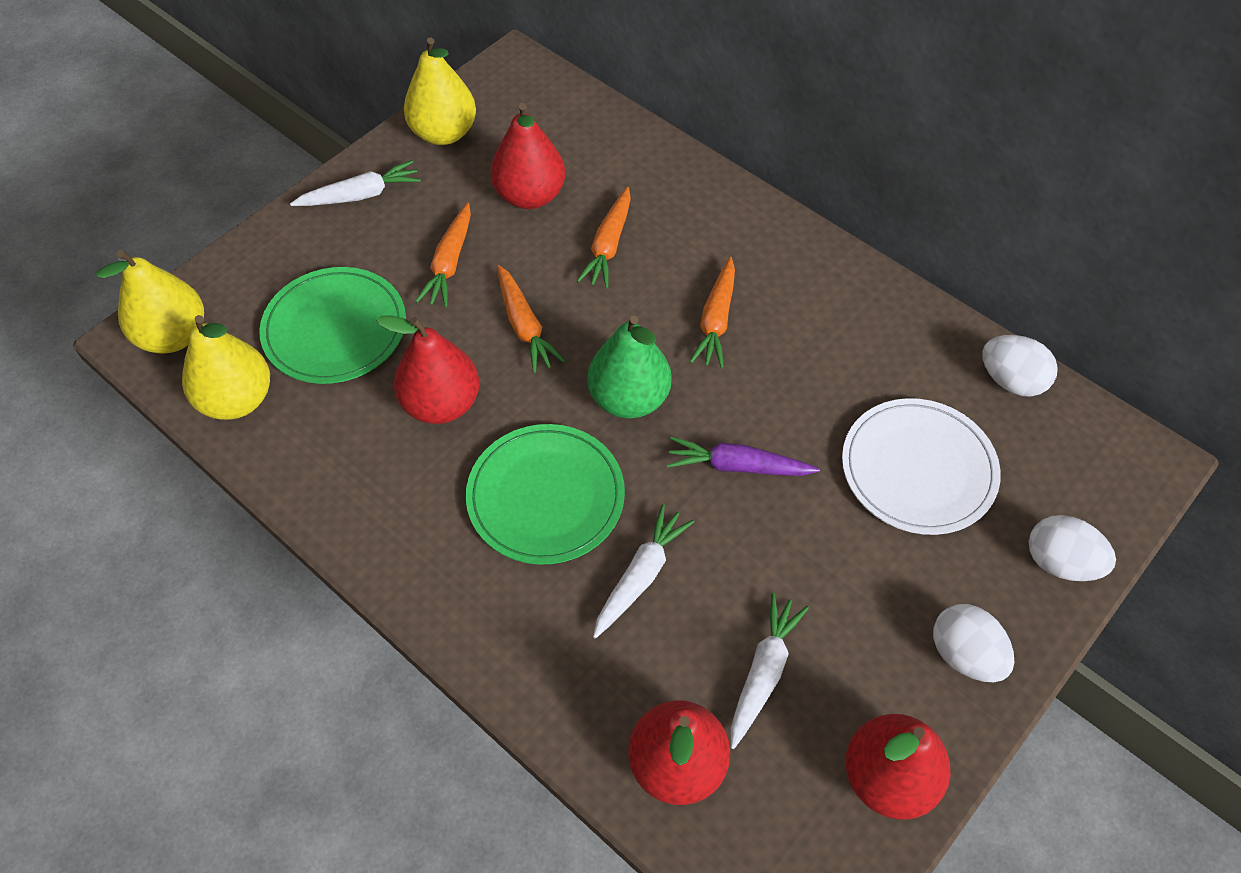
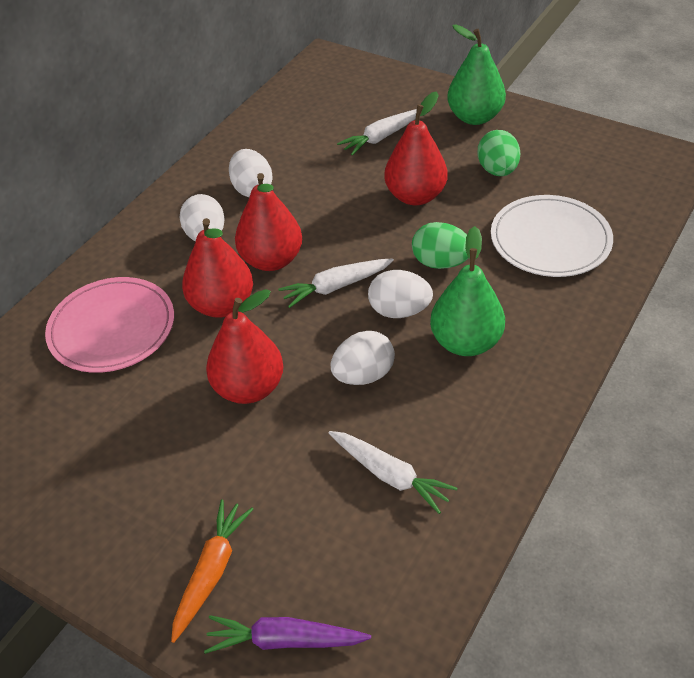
green egg: none = 0 -> [412,222,469,269] [477,130,520,176] = 2
green pear: [587,316,672,418] = 1 -> [430,226,505,356] [447,24,506,125] = 2
green plate: [259,267,406,384] [466,424,625,565] = 2 -> none = 0
orange carrot: [415,203,471,307] [497,265,565,373] [577,187,631,289] [690,257,735,369] = 4 -> [171,499,253,643] = 1
pink plate: none = 0 -> [45,277,174,373] = 1
white egg: [933,604,1014,682] [982,335,1058,396] [1029,515,1116,581] = 3 -> [179,194,225,241] [229,149,273,197] [331,331,395,385] [368,270,433,318] = 4
yellow pear: [96,250,204,354] [182,315,270,420] [404,38,476,145] = 3 -> none = 0

